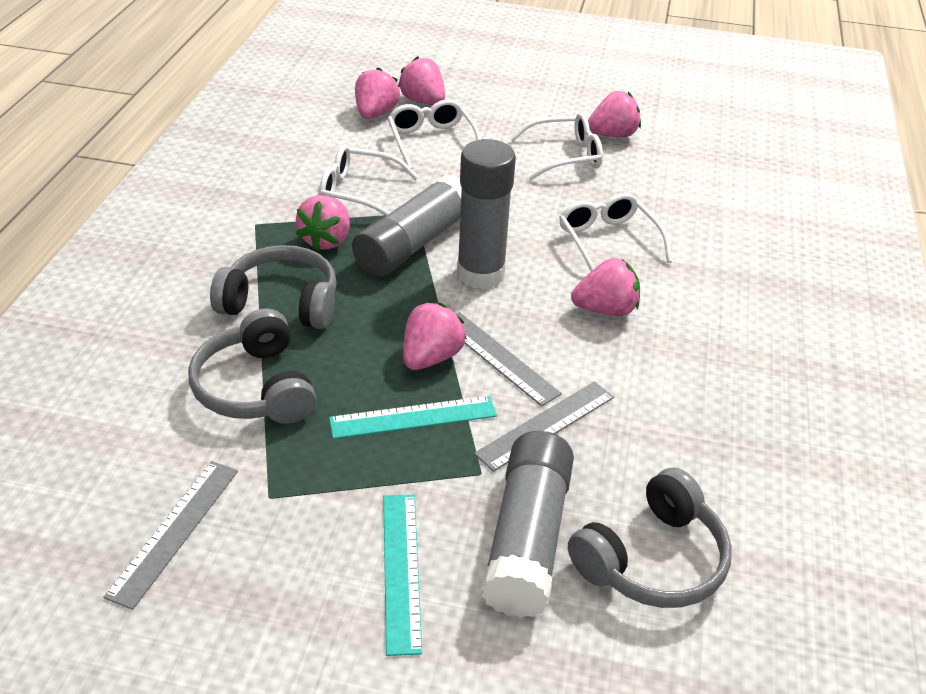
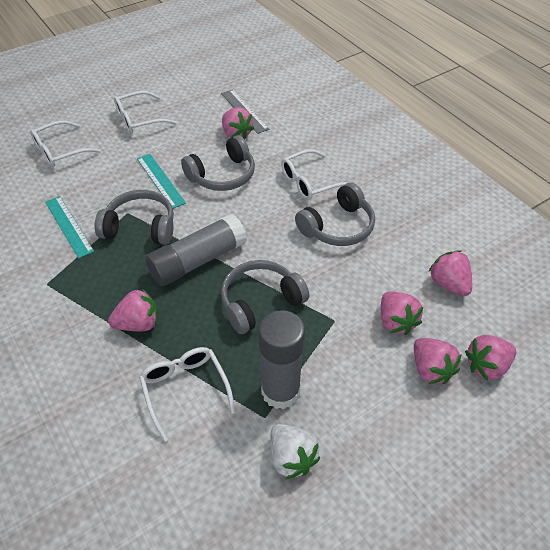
grey glue stick: [352,174,462,277] [457,139,516,289] [481,431,574,618] = 3 -> [145,214,247,286] [258,310,305,409] = 2
grey headphones: [188,308,316,424] [210,245,337,329] [568,468,732,608] = 3 -> [95,190,174,245] [181,135,255,191] [221,260,310,334] [295,183,375,246] = 4
grey ruler: [103,461,238,610] [456,312,562,406] [474,381,614,472] = 3 -> [221,89,269,134] = 1
white strawberry: none = 0 -> [270,424,321,479] = 1

